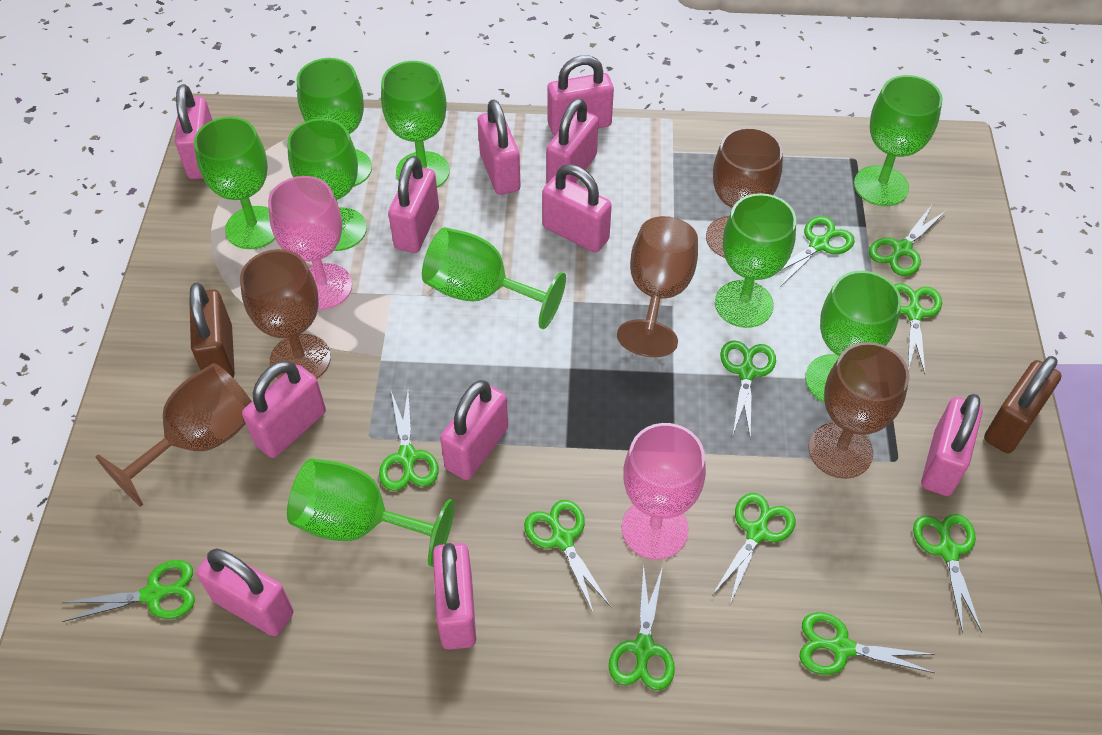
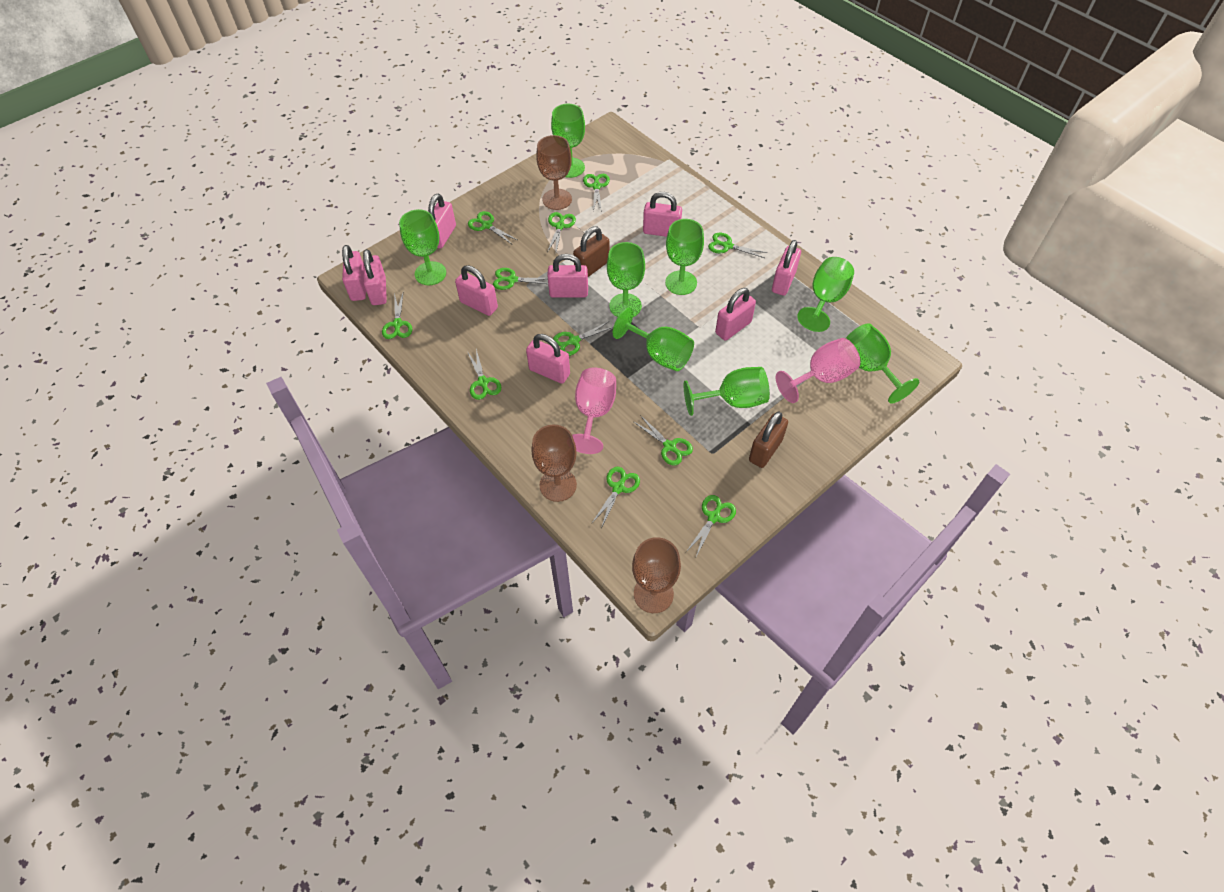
brown goblet: [95,363,252,507] [240,249,331,379] [617,216,698,357] [706,127,783,258] [809,342,909,479] = 5 -> [531,425,577,502] [536,135,572,210] [632,537,681,613] = 3
green goblet: [194,117,275,249] [287,118,367,251] [287,458,455,567] [297,58,372,187] [381,61,450,188] [422,227,566,329] [715,193,796,328] [805,271,901,403] [854,75,943,206] = 9 -> [399,209,446,285] [551,104,585,178] [607,242,645,317] [613,308,694,371] [665,219,704,295] [684,367,770,416] [797,257,854,332] [846,323,919,404] = 8
pink padlock: [175,84,212,179] [197,548,294,636] [242,361,326,458] [388,156,439,253] [433,543,476,650] [440,380,508,480] [478,99,520,195] [542,164,612,253] [546,98,599,183] [547,55,614,135] [921,394,983,496] = 11 -> [342,245,366,301] [363,249,387,305] [428,194,456,249] [455,265,498,316] [526,334,570,384] [547,254,588,298] [643,192,682,237] [715,288,756,341] [772,240,801,296] = 9

